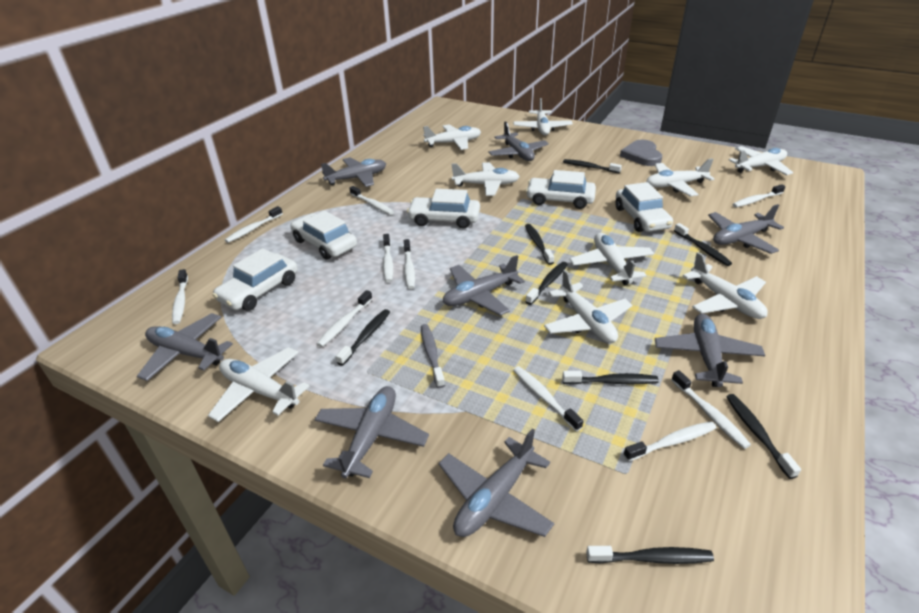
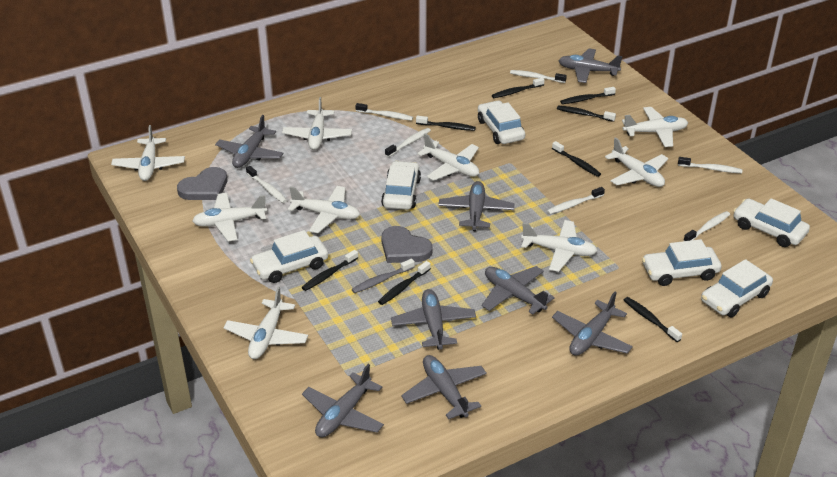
grey heart: [620,140,662,166] = 1 -> [177,167,227,200] [381,226,433,263] = 2
white car: [213,248,298,311] [290,210,357,260] [407,189,480,229] [526,170,596,209] [615,182,673,232] = 5 -> [250,230,328,283] [381,161,421,210] [478,101,525,144] [642,239,722,286] [701,259,773,317] [733,198,810,247] = 6
white toothbrush: [172,269,188,324] [225,206,283,243] [317,290,373,347] [350,186,394,215] [383,234,393,282] [403,239,415,289] [513,366,583,432] [623,421,716,461] [671,370,751,449] [732,184,785,207] = 10 -> [246,166,287,203] [355,103,413,121] [385,128,431,157] [510,70,567,83] [547,187,605,214] [678,157,742,173] [684,211,730,241] = 7

